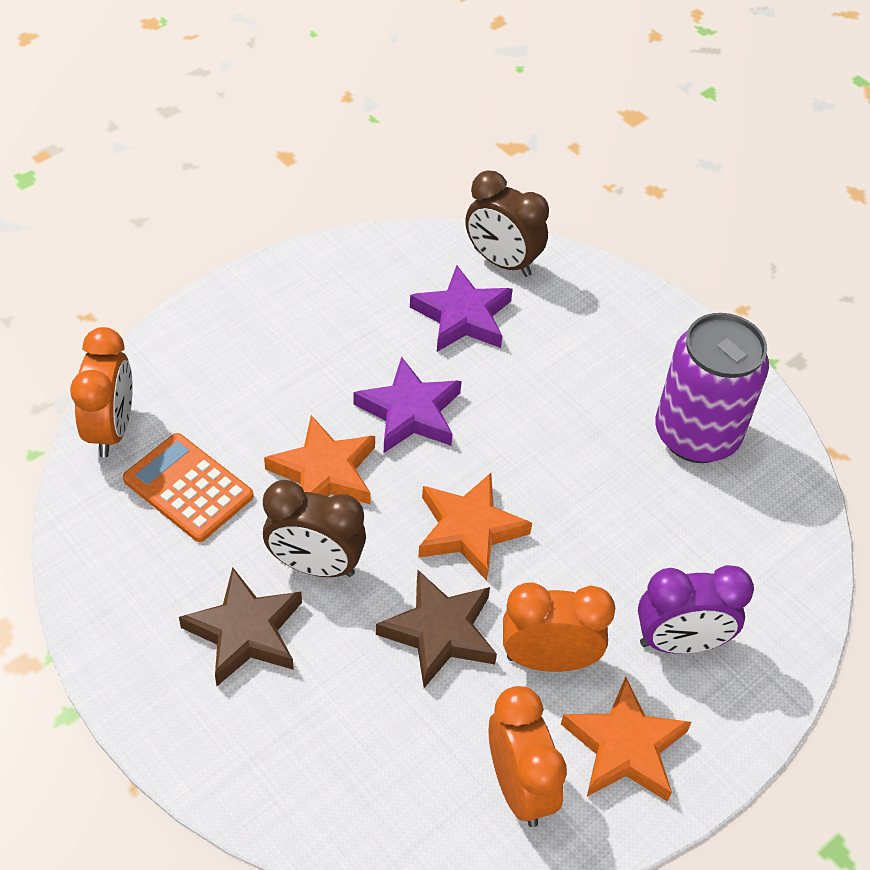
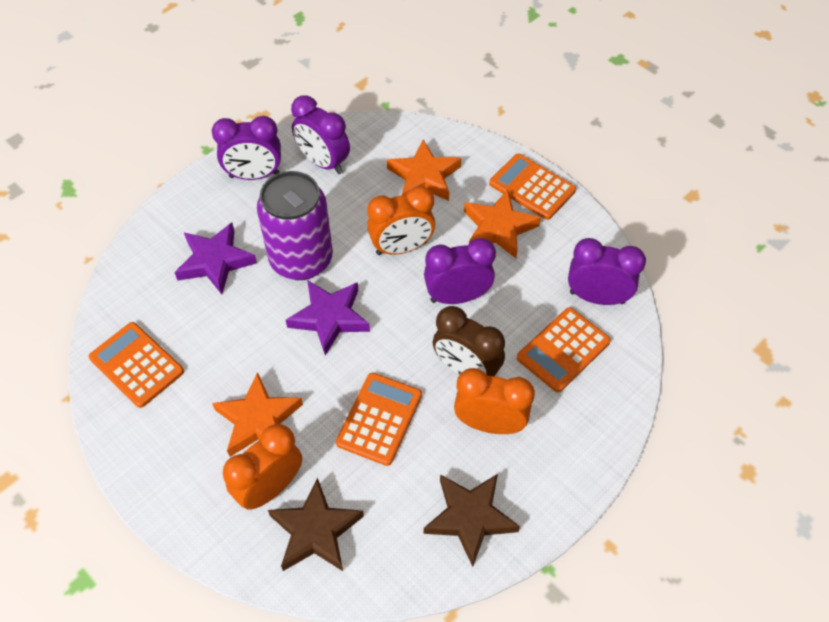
brown clock: [263,480,366,577] [465,171,549,277] = 2 -> [433,306,505,376] = 1
orange calculator: [123,433,253,542] = 1 -> [89,322,184,408] [336,373,422,466] [489,154,576,220] [517,308,611,392] = 4
purple clock: [638,565,754,654] = 1 -> [212,116,281,180] [291,95,350,174] [424,238,496,304] [568,238,646,305] = 4

